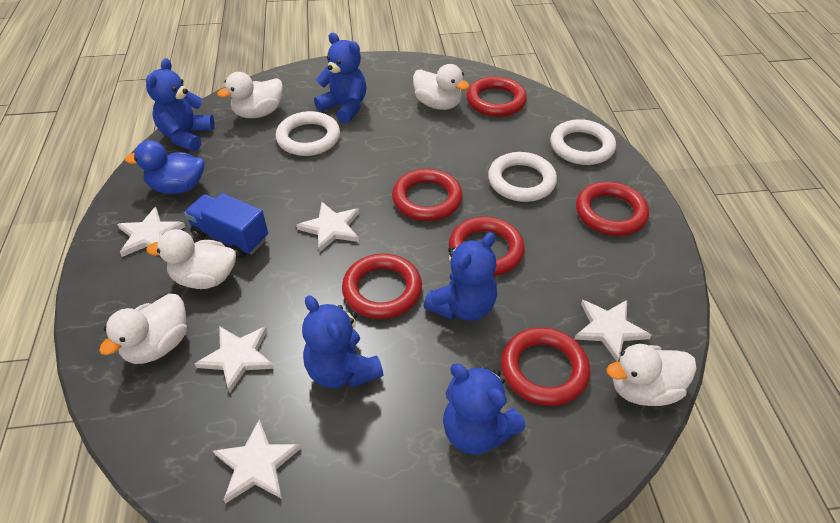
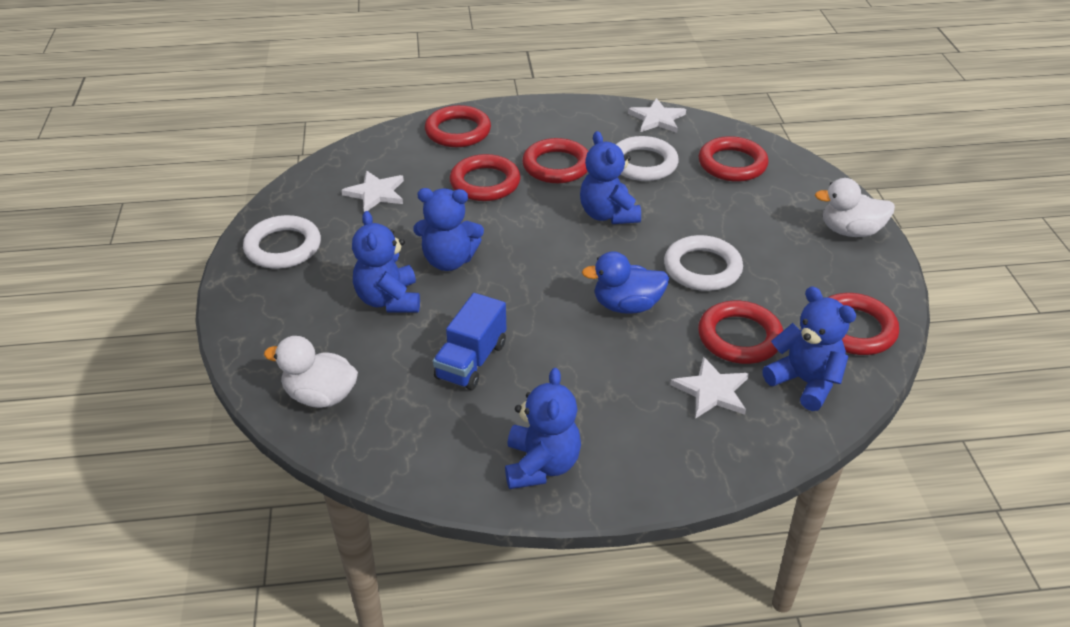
white duck: [99,294,187,364] [146,229,236,289] [217,72,283,118] [413,64,470,110] [607,344,697,406] = 5 -> [264,336,358,408] [815,178,895,237] = 2
white star: [117,207,185,257] [195,326,275,393] [213,419,301,504] [296,202,359,253] [574,300,651,362] = 5 -> [341,171,404,212] [628,98,686,133] [670,356,749,419] = 3

